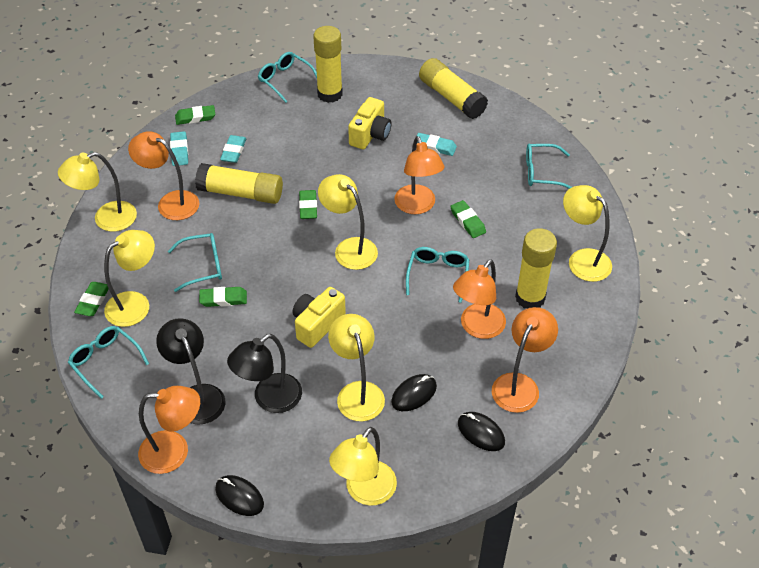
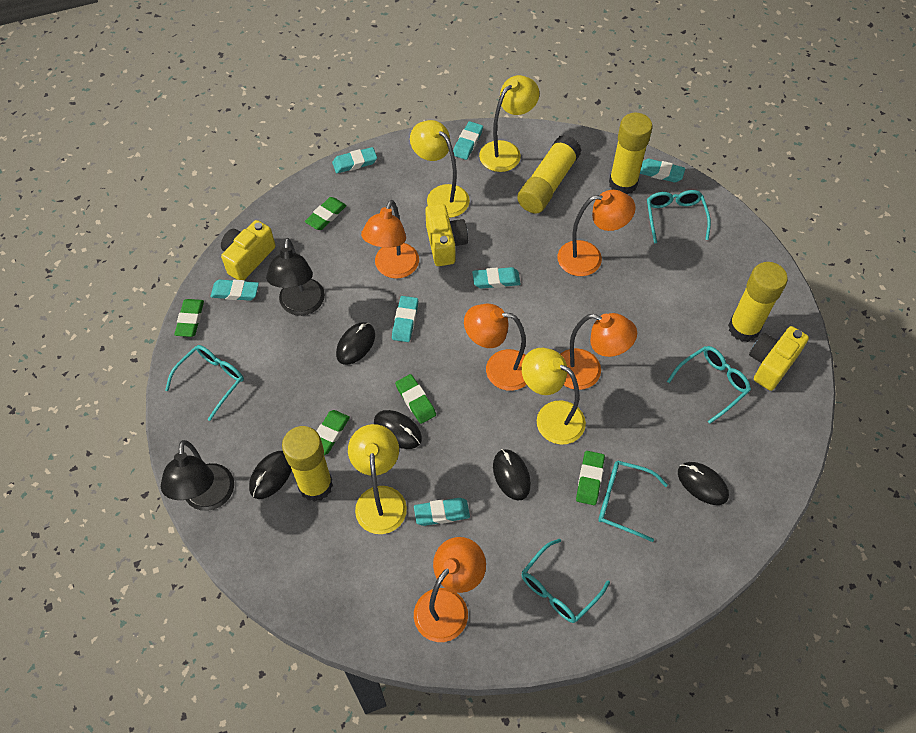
black mouse: [215,475,264,516] [391,374,437,411] [458,412,505,451] = 3 -> [249,451,292,499] [336,322,375,365] [374,410,422,449] [493,449,531,501] [678,462,729,505] = 5
turquoise eraser: [170,131,188,166] [220,135,246,163] [417,133,457,156] = 3 -> [211,279,259,301] [332,147,377,173] [392,296,418,342] [414,498,470,526] [453,121,483,160] [472,267,521,289] [640,159,685,182] = 7
yellow camera: [292,287,346,348] [348,97,392,149] = 2 -> [221,220,276,280] [425,204,468,266] [749,326,809,391] = 3
yellow lamp: [58,152,137,232] [104,230,155,327] [318,174,378,270] [328,314,385,421] [329,427,397,506] [563,185,612,282] = 6 -> [348,424,407,534] [410,120,470,218] [479,75,539,172] [521,348,586,445] = 4

